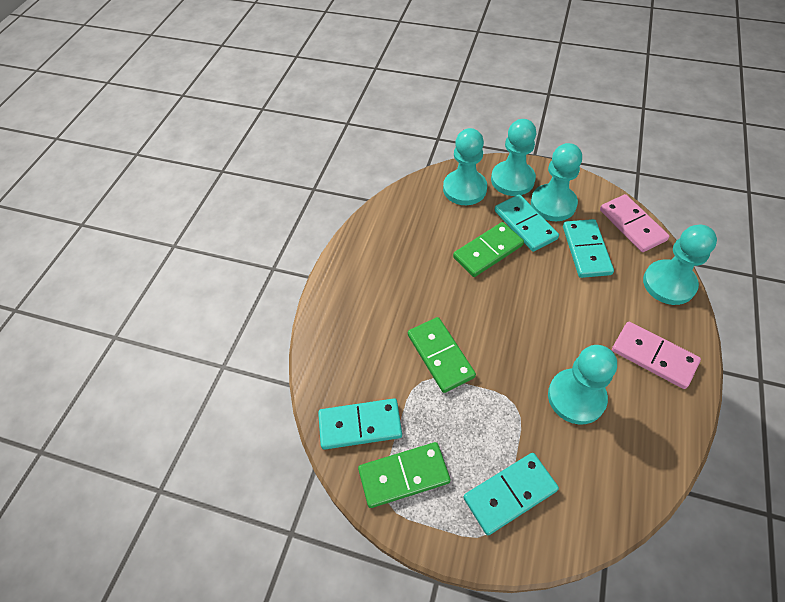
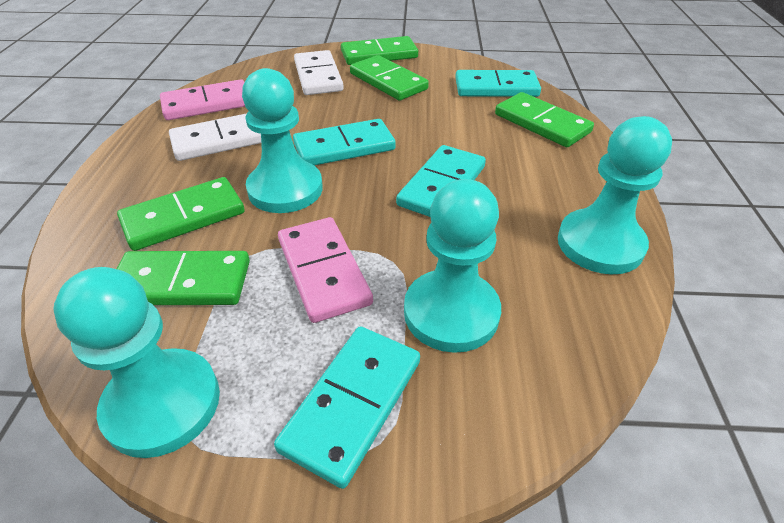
green domino: [358,442,450,508] [408,317,476,393] [453,222,524,277] = 3 -> [117,177,245,251] [117,251,250,305] [341,36,418,65] [350,55,429,101] [495,92,594,147] = 5
turquoise pawn: [443,128,487,205] [491,119,536,196] [531,143,582,221] [548,345,617,424] [643,225,717,305] = 5 -> [53,267,220,458] [242,68,323,213] [404,179,501,353] [558,116,672,274] = 4
white domino: none = 0 -> [169,113,261,161] [294,50,344,95] = 2

